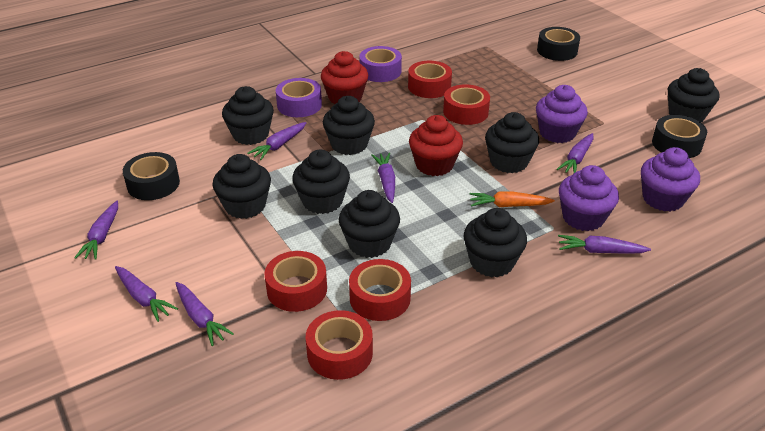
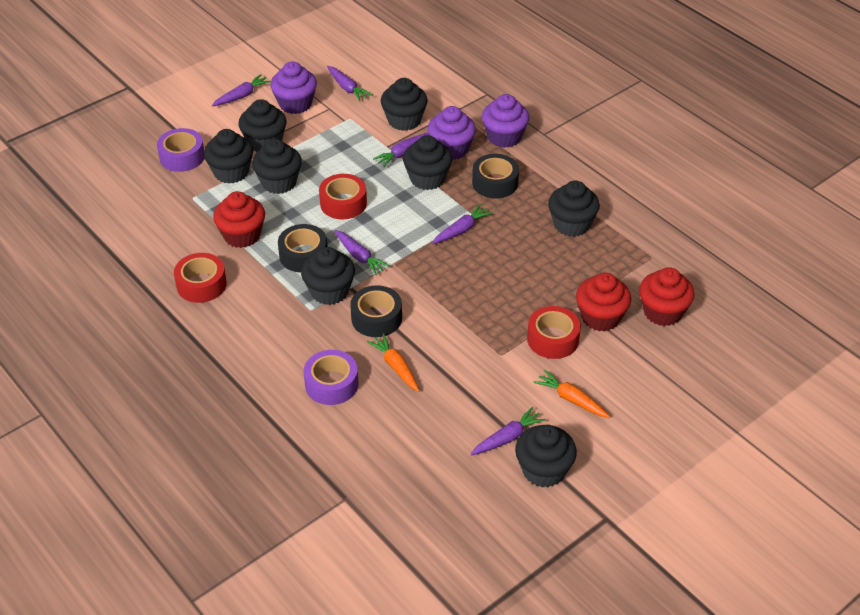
orange carrot: [469,191,555,207] = 1 -> [367,333,419,392] [534,370,611,418] = 2
purple carrot: [74,201,118,260] [115,266,178,322] [176,282,234,346] [247,122,306,160] [371,153,395,203] [557,133,594,173] [558,235,651,254] = 7 -> [212,74,271,107] [327,66,372,102] [334,230,390,275] [373,133,429,167] [432,204,493,244] [470,407,546,456] = 6
red cupcake: [321,51,368,104] [409,115,463,176] = 2 -> [213,191,265,248] [576,273,631,331] [639,267,694,326] = 3
red tape: [264,251,327,312] [306,310,373,380] [349,259,411,321] [408,61,452,98] [443,84,490,125] = 5 -> [174,253,227,303] [319,174,367,219] [527,306,581,359] = 3

